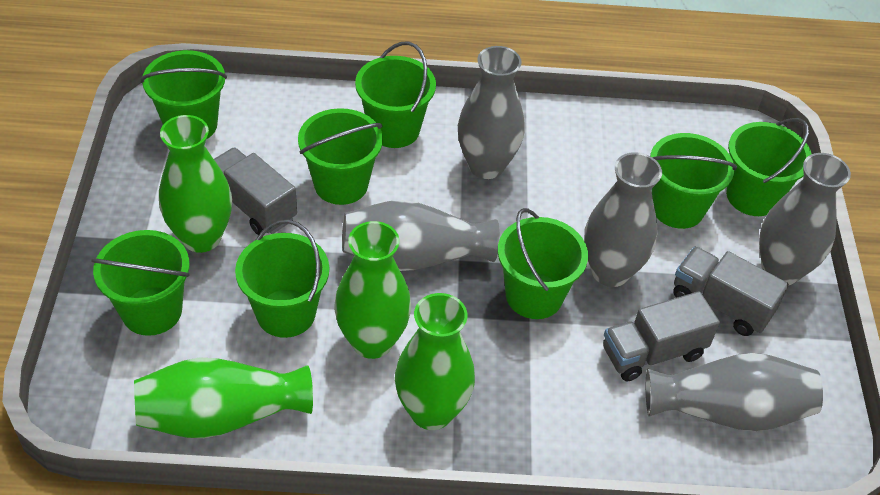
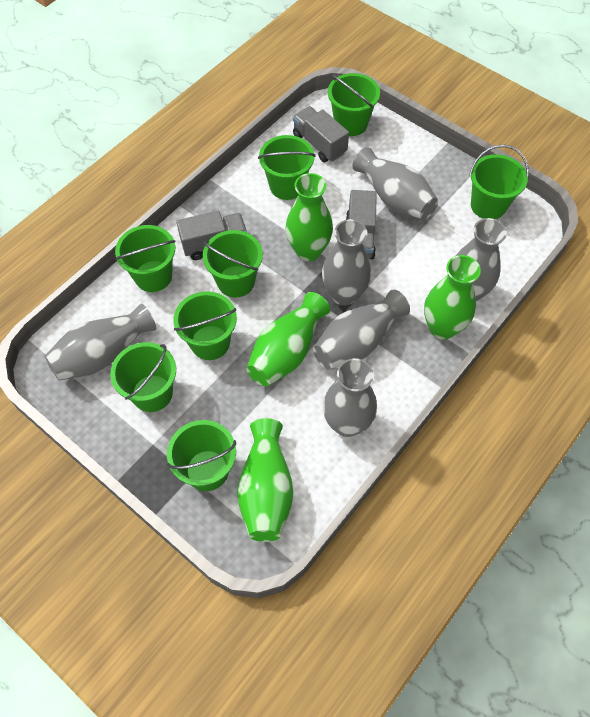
grey vase: [342,200,500,271] [458,46,524,179] [584,152,662,287] [646,353,823,431] [759,153,851,285] = 5 -> [44,303,156,381] [313,289,410,370] [322,219,371,306] [323,358,377,437] [352,147,438,220] [456,218,507,301] = 6

